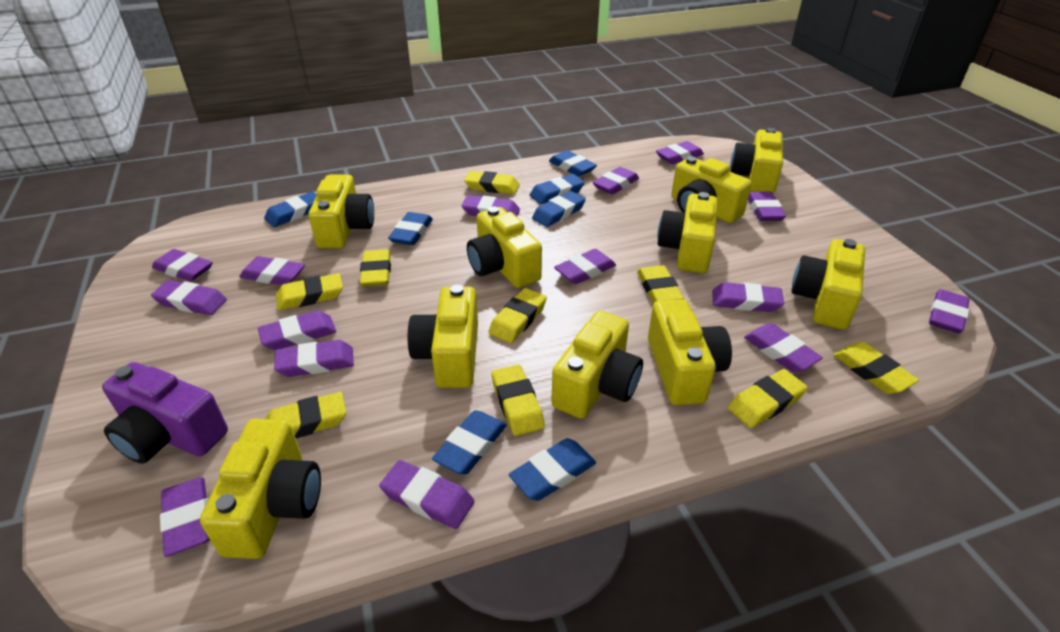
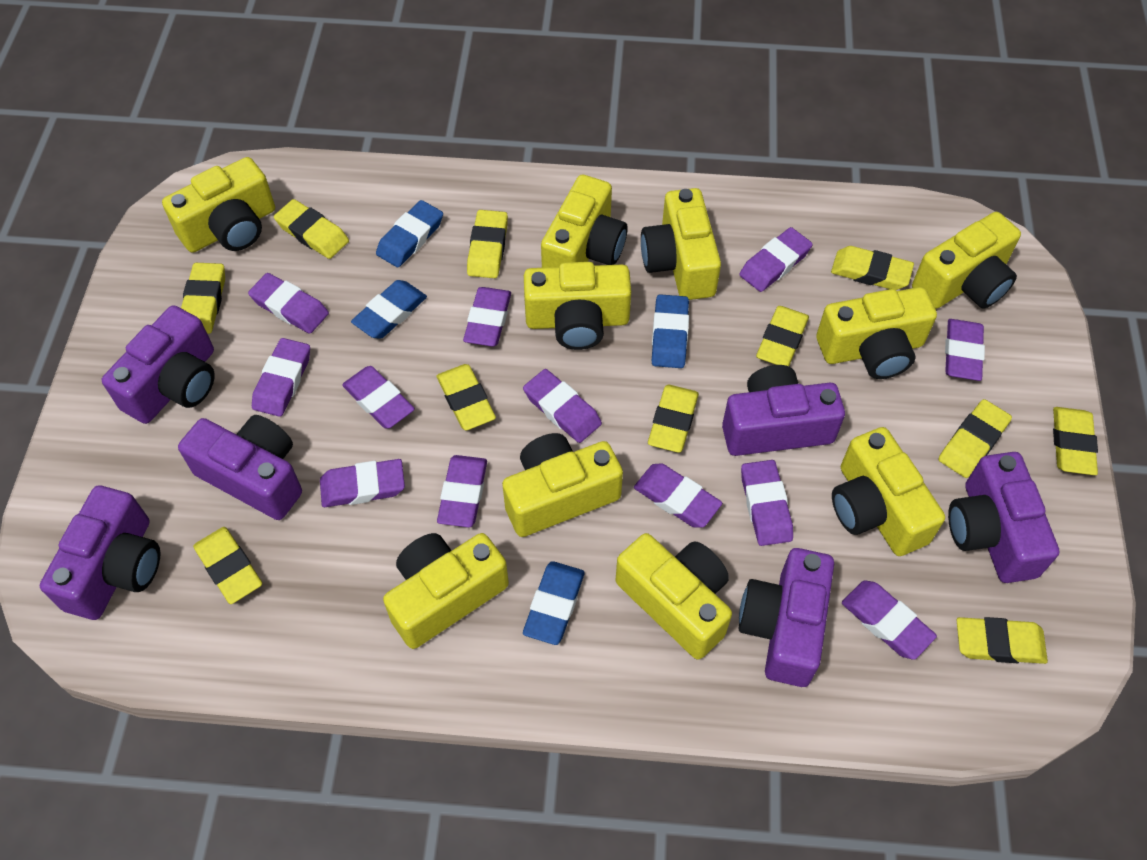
blue eraser: [264,192,317,227] [388,212,433,245] [432,410,507,474] [509,438,596,501] [530,174,585,204] [532,191,586,227] [549,150,597,177] = 7 -> [351,280,427,339] [376,200,443,267] [523,561,584,645] [652,294,689,368] = 4
purple camera: [102,362,228,464] = 1 -> [40,485,160,620] [102,305,215,424] [178,415,302,520] [722,365,845,456] [739,548,834,687] [948,452,1060,583] = 6
purple eraser: [151,280,227,315] [152,249,213,281] [160,477,210,557] [239,256,305,285] [258,310,336,350] [274,340,354,377] [379,460,475,529] [461,195,520,216] [554,249,616,284] [593,167,639,195] [656,141,704,164] [712,282,784,312] [744,323,823,372] [748,192,786,221] [929,289,970,334] = 15 -> [248,273,329,334] [252,338,310,417] [320,459,405,507] [342,366,415,428] [437,455,487,527] [463,287,511,347] [523,369,602,443] [634,463,722,528] [739,227,813,292] [741,460,793,546] [842,581,937,660] [945,319,985,381] = 12
yellow eraser: [265,392,346,438] [276,273,343,310] [360,249,391,287] [464,171,519,194] [488,288,547,343] [492,364,545,436] [637,265,684,304] [728,369,808,428] [833,342,919,394] = 9 -> [181,263,225,334] [193,527,262,604] [274,199,349,259] [437,364,496,430] [467,210,508,278] [648,385,699,453] [756,306,809,366] [831,246,914,290] [938,399,1012,478] [956,617,1048,664] [1053,407,1098,475] = 11

